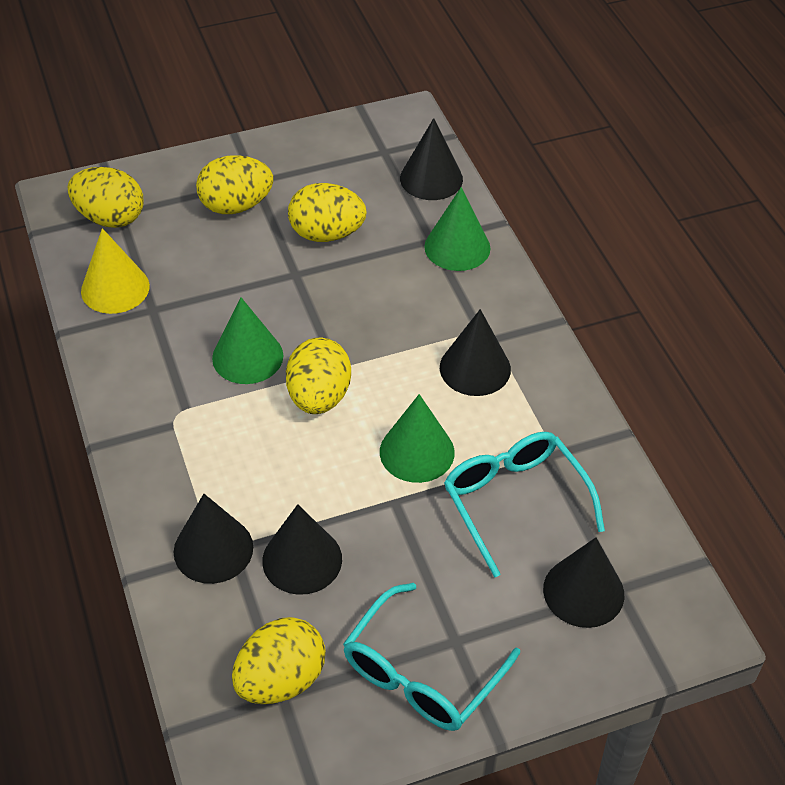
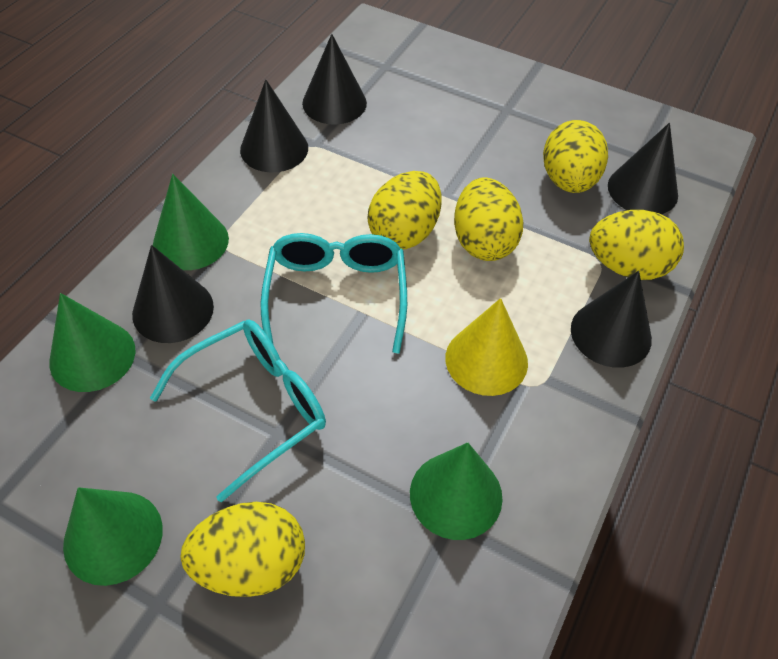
green cone: [212,298,283,384] [380,394,454,483] [424,187,491,271] = 3 -> [49,293,136,392] [63,487,163,586] [153,174,229,270] [410,442,503,540] = 4

